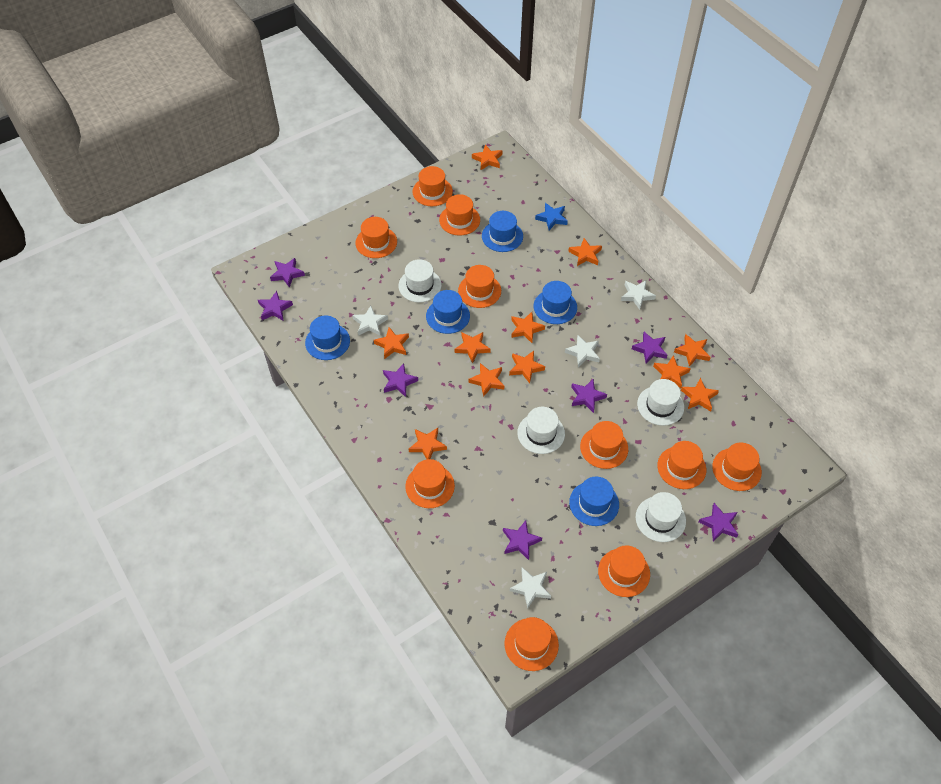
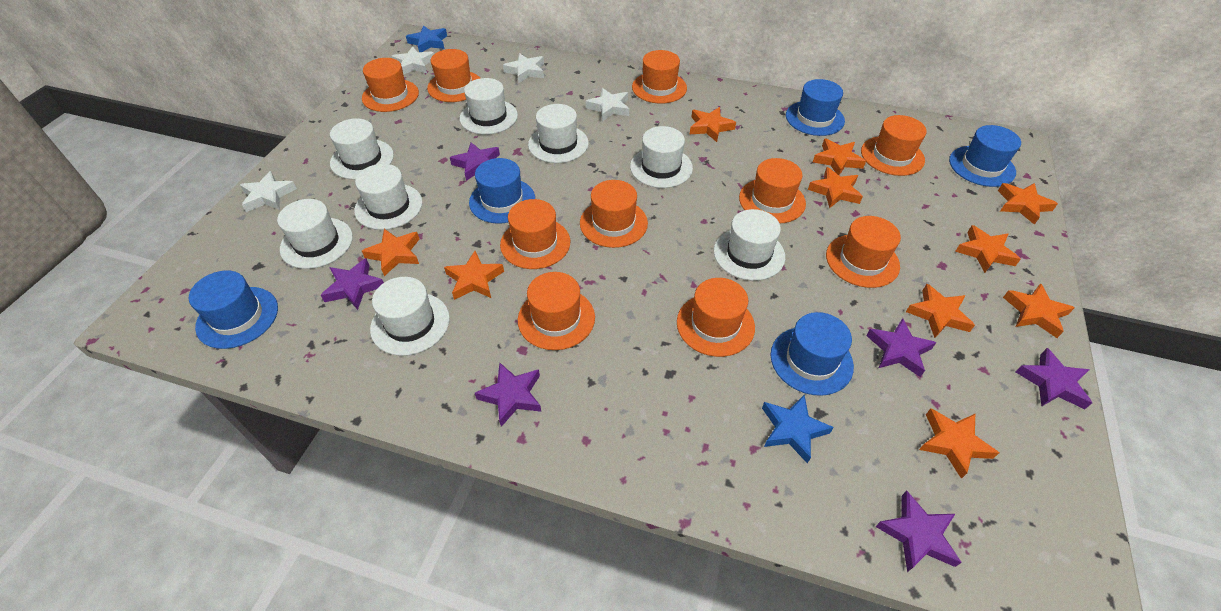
blue star: [535,203,568,230] = 1 -> [406,25,447,52] [762,395,834,464] = 2
orange star: [374,327,409,359] [409,428,447,459] [455,332,490,363] [469,363,504,397] [472,145,502,170] [509,351,545,383] [511,312,545,343] [568,238,602,266] [653,355,691,388] [674,334,711,367] [681,378,719,412] = 11 -> [362,229,419,276] [444,251,504,300] [690,107,736,142] [808,167,863,208] [813,138,866,175] [906,284,975,338] [919,408,999,479] [955,225,1021,273] [998,183,1058,225] [1003,283,1075,338] = 10
purple star: [258,291,293,320] [270,258,305,288] [383,364,418,397] [503,520,542,560] [571,379,607,413] [632,332,667,364] [698,503,739,542] = 7 -> [321,258,384,310] [450,142,500,181] [475,362,541,427] [866,318,937,377] [875,491,962,572] [1016,348,1092,409] = 6
white hat: [399,259,442,303] [517,407,565,454] [636,492,686,542] [637,379,684,426] = 4 -> [277,199,353,269] [330,118,394,180] [354,164,423,230] [370,277,450,356] [460,78,518,135] [528,104,589,163] [630,126,693,188] [714,209,785,281] = 8

